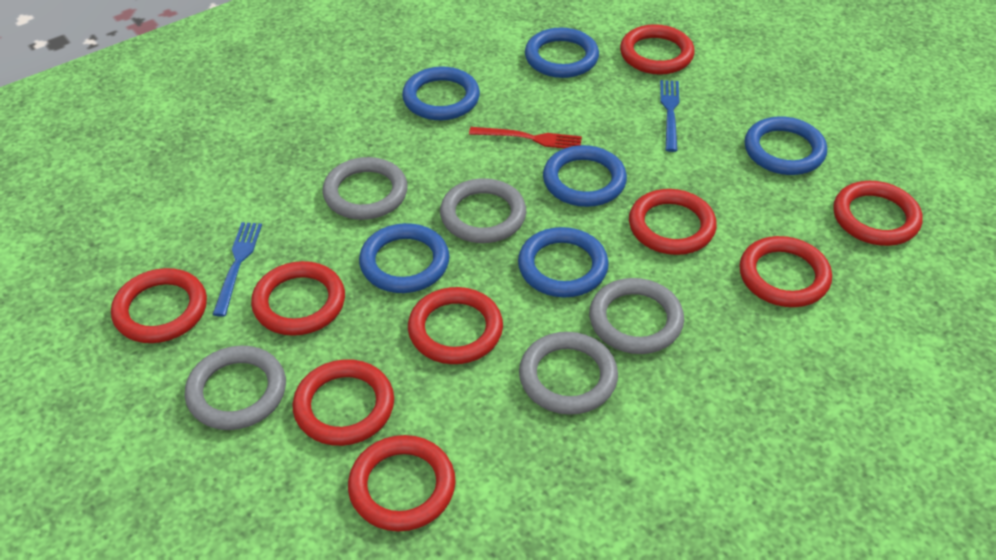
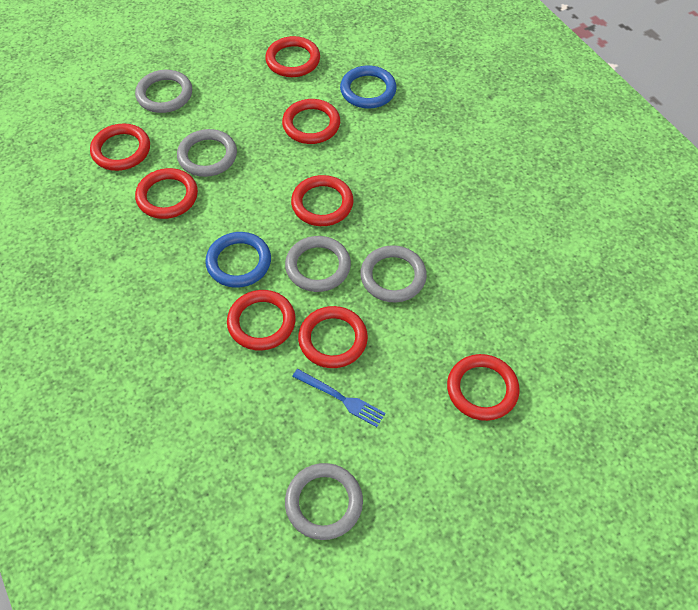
blue fork: [212,222,262,317] [660,80,679,152] = 2 -> [292,369,386,427] = 1
blue ring: [359,223,449,293] [402,67,480,120] [518,227,609,297] [525,27,599,78] [543,145,627,207] [744,116,827,175] = 6 -> [205,232,271,288] [340,65,396,108] = 2
red fork: [469,127,582,149] = 1 -> none = 0
red ring: [111,268,207,343] [251,261,345,336] [292,359,394,446] [348,435,456,532] [408,287,503,364] [620,24,695,75] [629,189,717,255] [739,236,832,307] [833,181,923,246] = 9 -> [90,124,150,171] [135,168,198,219] [227,290,296,351] [265,36,320,77] [282,99,340,144] [291,175,354,226] [298,306,368,368] [447,354,520,421] = 8

